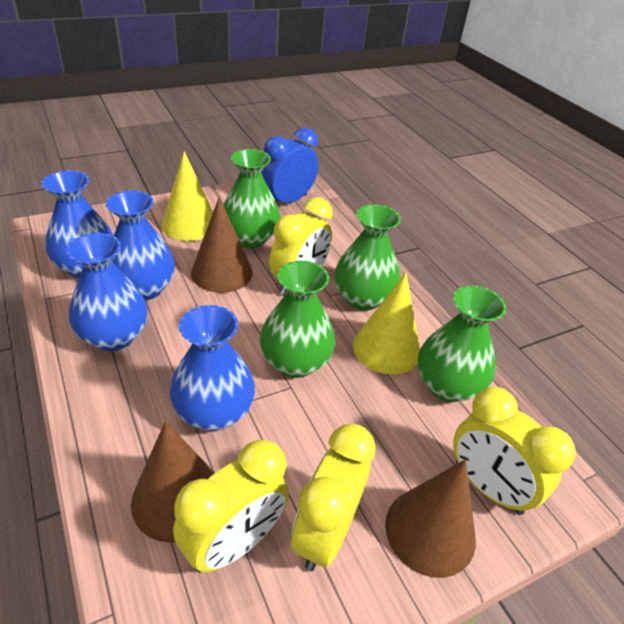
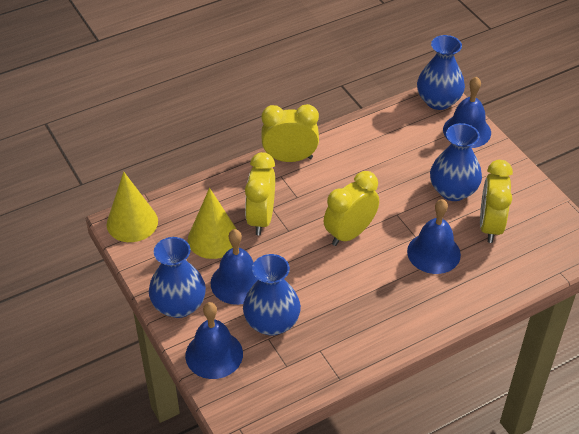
blue bell: none = 0 -> [185,302,243,379] [211,229,258,305] [407,199,461,274] [443,76,491,148] = 4
blue clock: [261,127,318,203] = 1 -> none = 0
brown cone: [131,421,215,543] [191,196,253,293] [385,459,476,578] = 3 -> none = 0
green vase: [223,149,280,248] [260,261,335,378] [335,204,401,311] [418,286,506,402] = 4 -> none = 0

